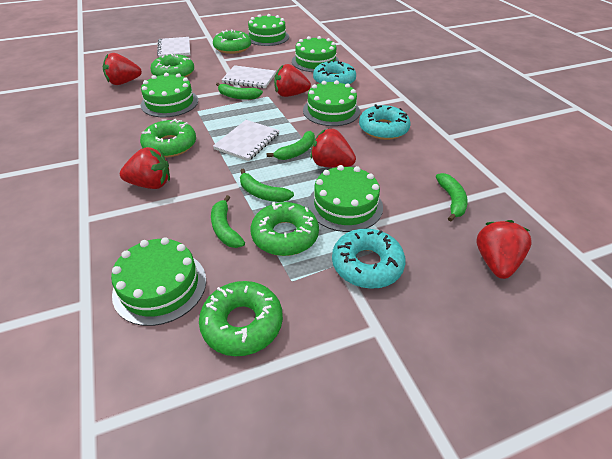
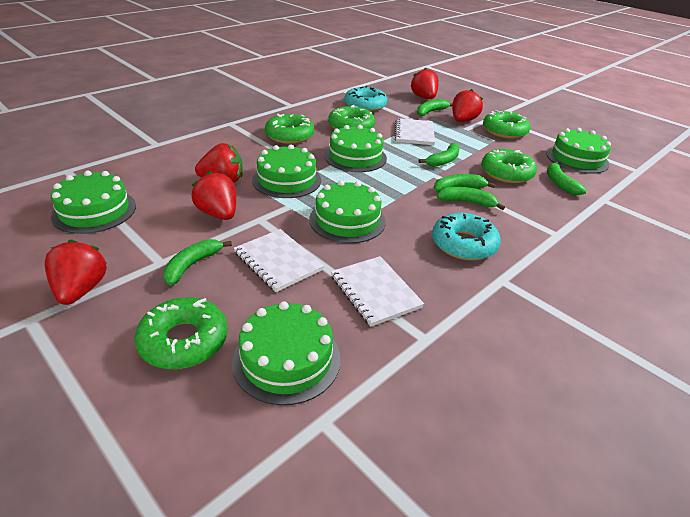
green banana: [211,195,245,248] [216,83,263,100] [240,169,294,202] [267,131,315,160] [436,173,468,222] = 5 -> [163,239,232,285] [417,99,452,116] [419,143,460,167] [434,174,495,192] [437,187,505,210] [547,161,587,195] = 6
turquoise donut: [313,60,356,84] [332,229,406,289] [359,104,411,140] = 3 -> [344,86,387,112] [432,213,501,261] = 2

